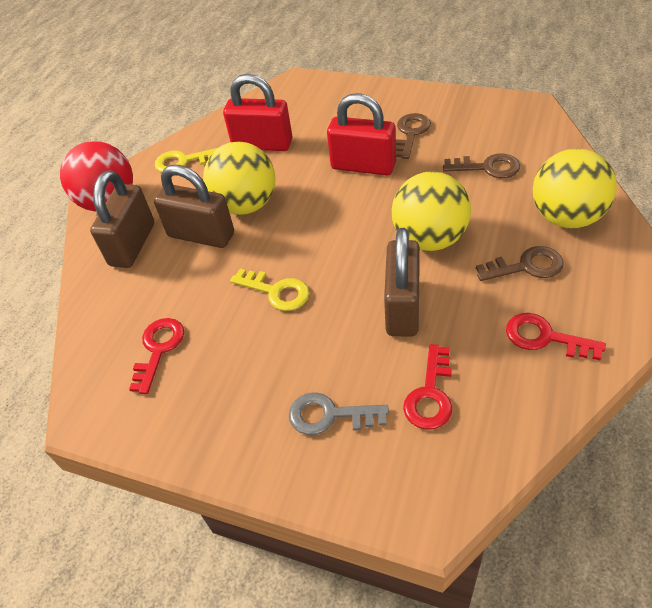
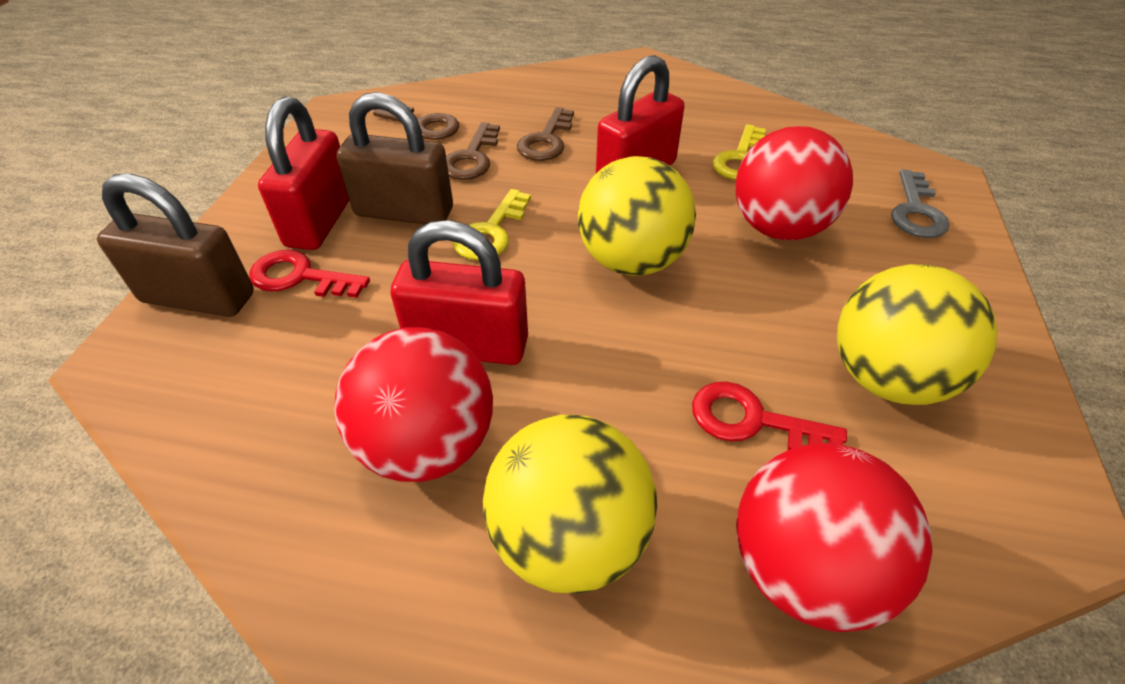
brown padlock: [90,171,154,268] [154,165,234,248] [384,228,420,337] = 3 -> [97,174,254,317] [336,92,453,224] = 2
red ball: [60,141,133,212] = 1 -> [334,328,493,482] [735,126,853,240] [736,443,932,632] = 3
red key: [129,318,184,394] [403,344,452,430] [506,313,606,360] = 3 -> [250,250,370,298] [692,381,847,450] = 2
red padlock: [223,74,292,151] [327,93,396,176] = 2 -> [258,96,349,250] [390,220,528,365] [596,55,684,173] = 3

